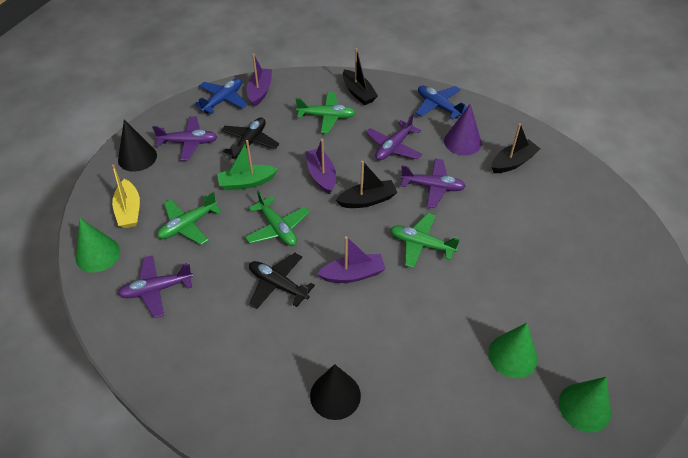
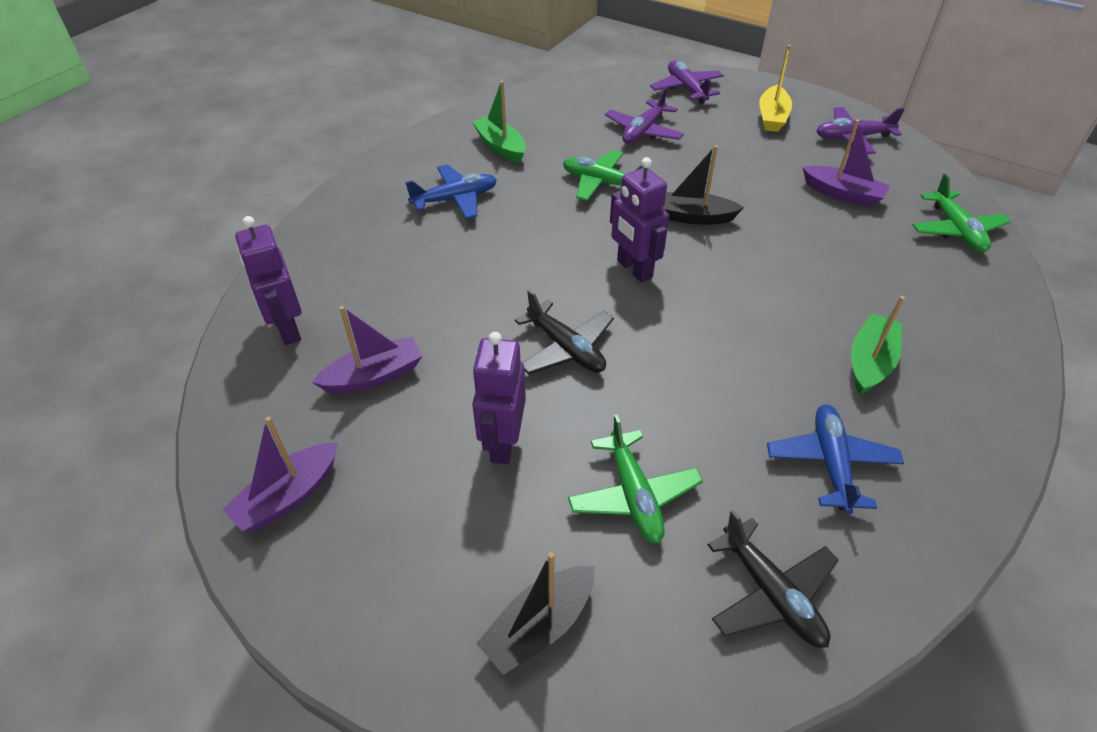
black boat: [336,161,397,208] [343,48,378,105] [491,123,540,173] = 3 -> [476,552,595,675] [662,145,744,225] = 2
black cone: [118,119,157,172] [310,364,361,420] = 2 -> none = 0
green boat: [217,140,278,190] = 1 -> [472,81,526,163] [851,296,905,395] = 2
green cone: [76,218,120,273] [488,323,538,378] [558,377,611,433] = 3 -> none = 0
green plane: [157,192,222,245] [245,190,310,246] [296,92,355,133] [390,213,460,268] = 4 -> [563,150,643,201] [568,415,703,543] [913,173,1011,252] = 3
purple cone: [444,104,482,156] = 1 -> none = 0
purple plane: [118,255,193,318] [152,116,217,161] [366,114,422,160] [400,159,466,208] = 4 -> [605,87,684,144] [650,61,724,104] [816,107,905,154] = 3
purple robot: none = 0 -> [235,216,302,345] [472,332,526,464] [610,157,669,283] = 3

